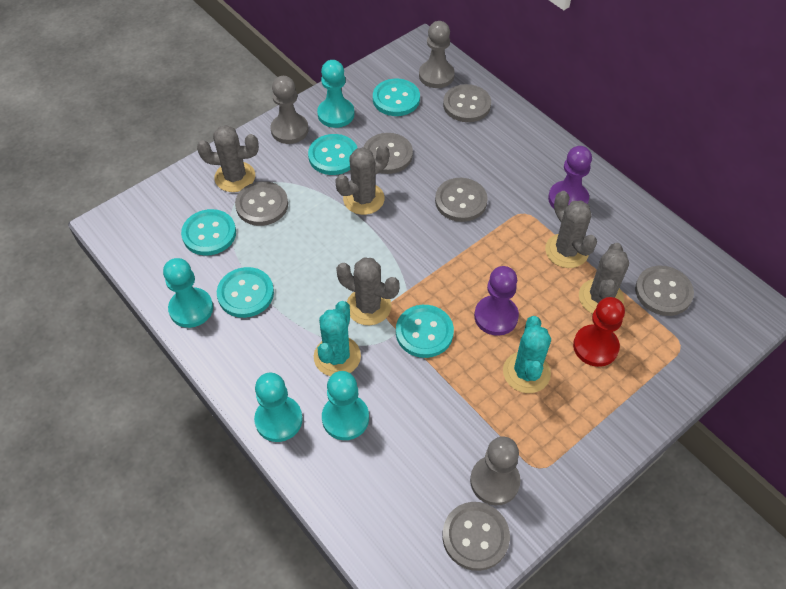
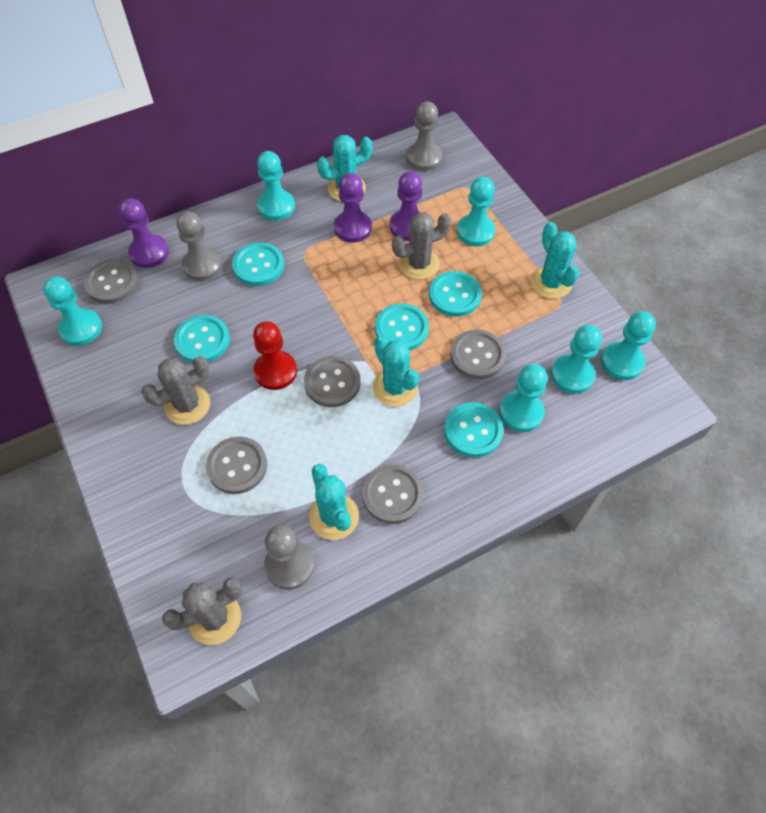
grey button: [235,181,288,226] [364,133,413,174] [435,178,488,222] [442,502,510,571] [443,84,491,122] [635,266,694,316] = 6 -> [84,259,139,304] [206,436,267,494] [304,356,361,407] [362,464,424,524] [450,330,506,379] = 5
grey cactus: [197,125,259,192] [336,145,389,215] [336,257,400,325] [545,191,597,268] [579,243,629,314] = 5 -> [141,356,210,425] [162,577,242,645] [392,212,451,280] = 3
purple pawn: [474,266,519,336] [548,146,592,209] = 2 -> [119,198,169,268] [334,173,372,243] [390,171,422,241] = 3
turquoise cactus: [314,301,361,376] [503,316,551,393] = 2 -> [309,464,359,540] [317,135,373,202] [373,336,419,407] [531,222,579,299] = 4
turquoise pawn: [163,258,213,328] [254,373,303,442] [317,60,355,128] [322,371,369,440] = 4 -> [43,277,102,346] [257,151,295,221] [457,177,495,246] [499,364,548,432] [551,325,602,394] [601,311,656,380] = 6

